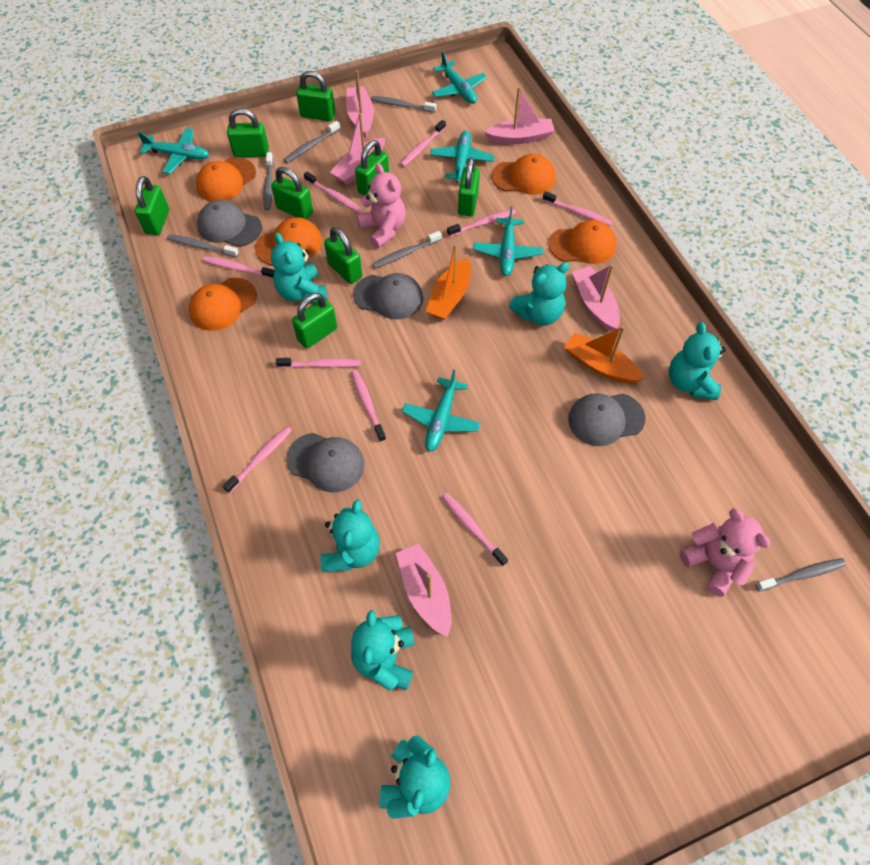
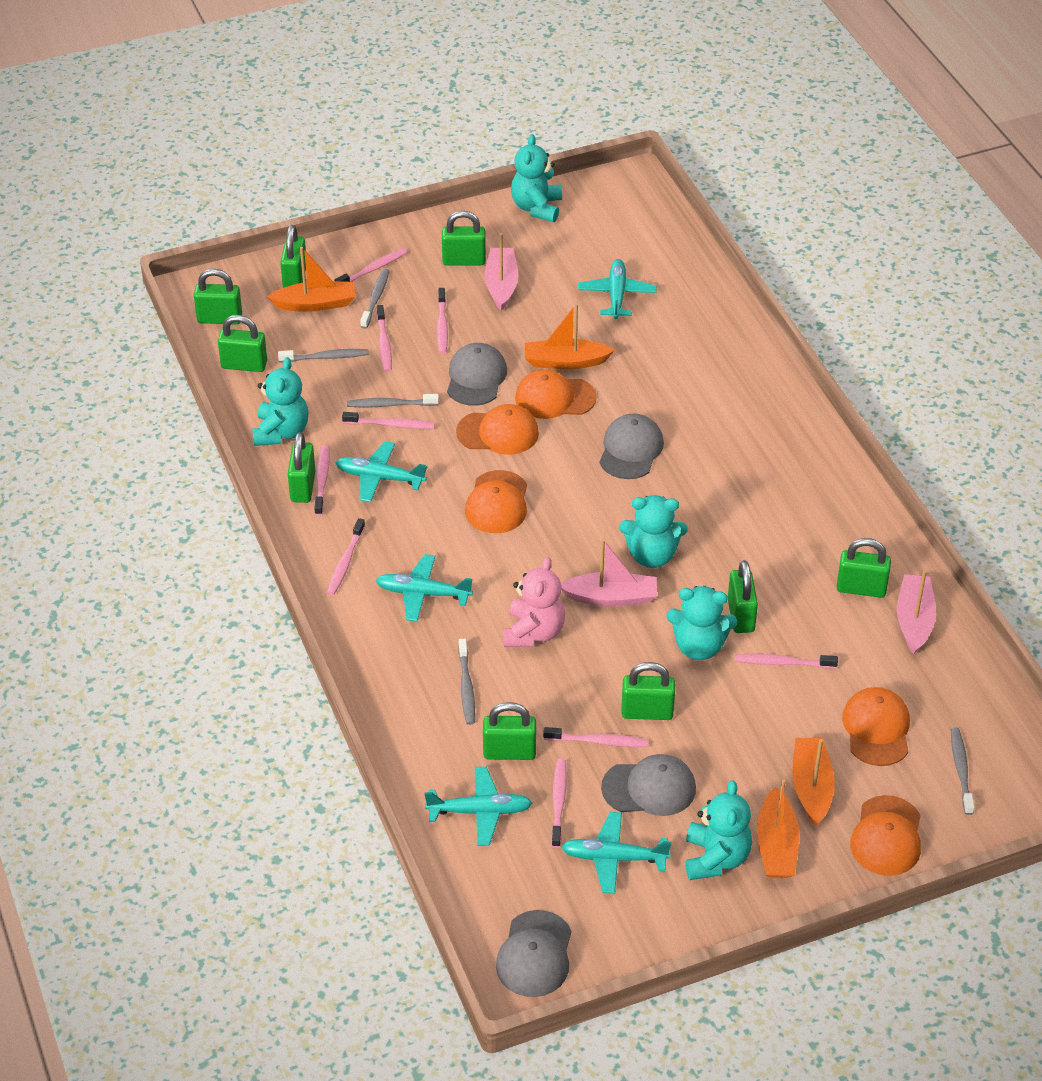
green padlock: [135,176,169,235] [227,108,269,157] [271,167,313,219] [292,293,337,348] [296,71,335,121] [324,227,362,284] [355,140,389,196] [458,158,480,216] = 8 -> [194,269,242,325] [218,315,267,372] [280,225,306,288] [288,432,315,503] [442,211,486,266] [483,702,536,760] [621,662,675,720] [728,560,758,633] [837,538,891,598] = 9
grey toothbrush: [167,234,239,257] [263,152,273,211] [284,121,340,163] [371,96,436,113] [372,231,442,268] [755,558,846,592] = 6 -> [278,349,369,363] [347,394,439,407] [360,269,389,329] [458,639,475,725] [951,727,975,815] = 5
orange boat: [426,244,471,320] [564,326,645,383] = 2 -> [267,247,356,312] [525,304,615,369] [757,779,799,878] [792,738,835,826] = 4
pink boat: [330,113,385,185] [346,70,374,138] [396,543,451,637] [484,87,555,144] [572,264,620,331] = 5 -> [484,233,519,311] [561,539,657,606] [897,570,936,654] = 3
pink teddy bear: [357,163,406,248] [679,508,771,597] = 2 -> [503,557,565,647] = 1
turquoise teddy bear: [271,233,328,303] [321,499,380,572] [351,610,415,690] [380,735,451,819] [509,262,570,325] [669,322,726,400] = 6 -> [252,357,309,446] [511,134,562,222] [619,495,687,568] [666,586,737,660] [685,780,752,880] = 5

